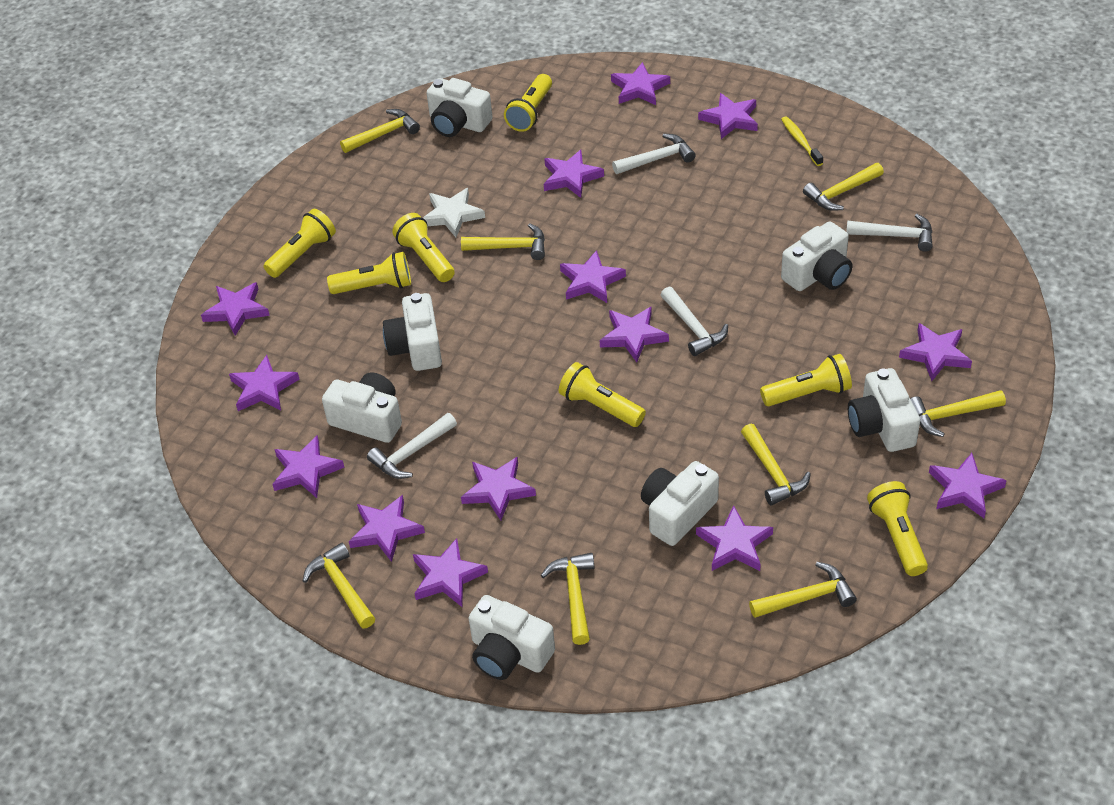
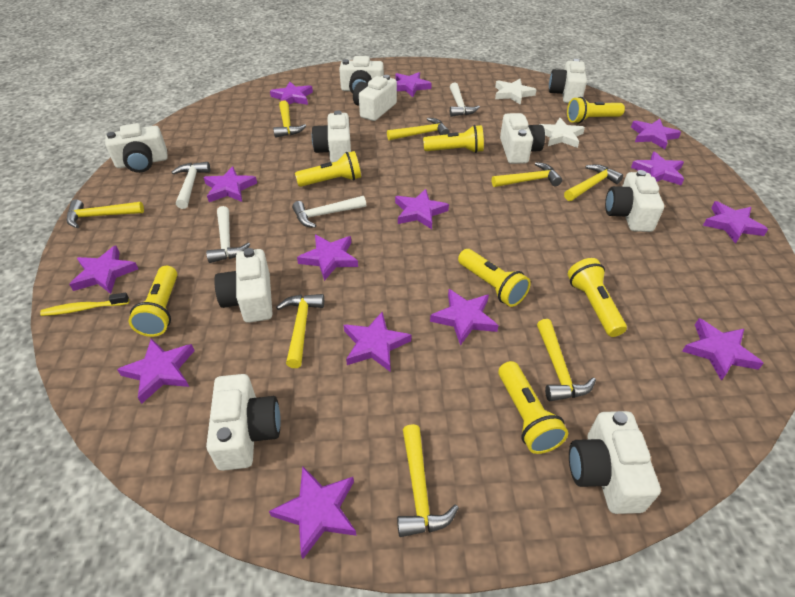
white camera: [322,372,402,443] [383,293,442,371] [427,78,492,137] [468,595,555,680] [641,461,719,546] [781,221,852,291] [848,368,920,452] = 7 -> [105,123,168,173] [206,374,281,471] [214,248,272,323] [312,110,351,163] [339,56,384,94] [353,75,397,121] [500,113,545,164] [549,59,587,103] [569,411,661,514] [605,170,664,232] = 10
white star: [423,188,485,237] = 1 -> [495,79,537,105] [539,118,585,148] = 2

